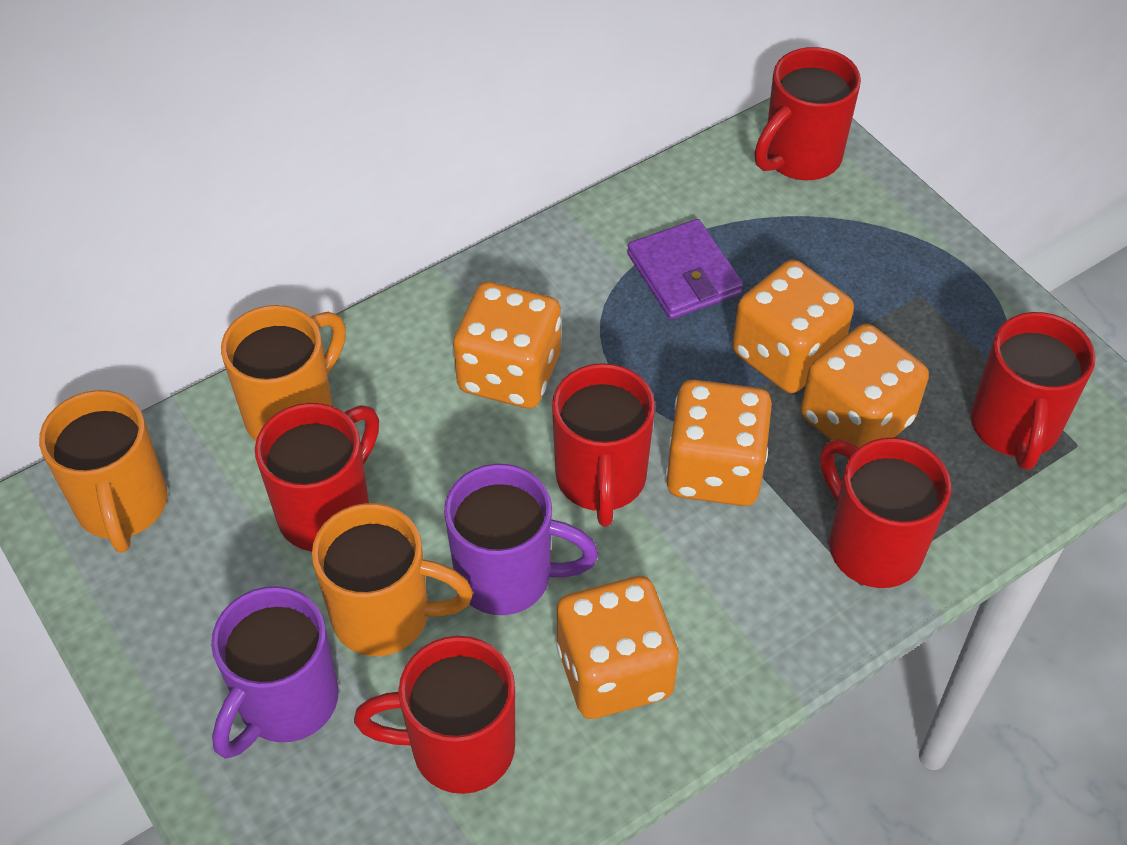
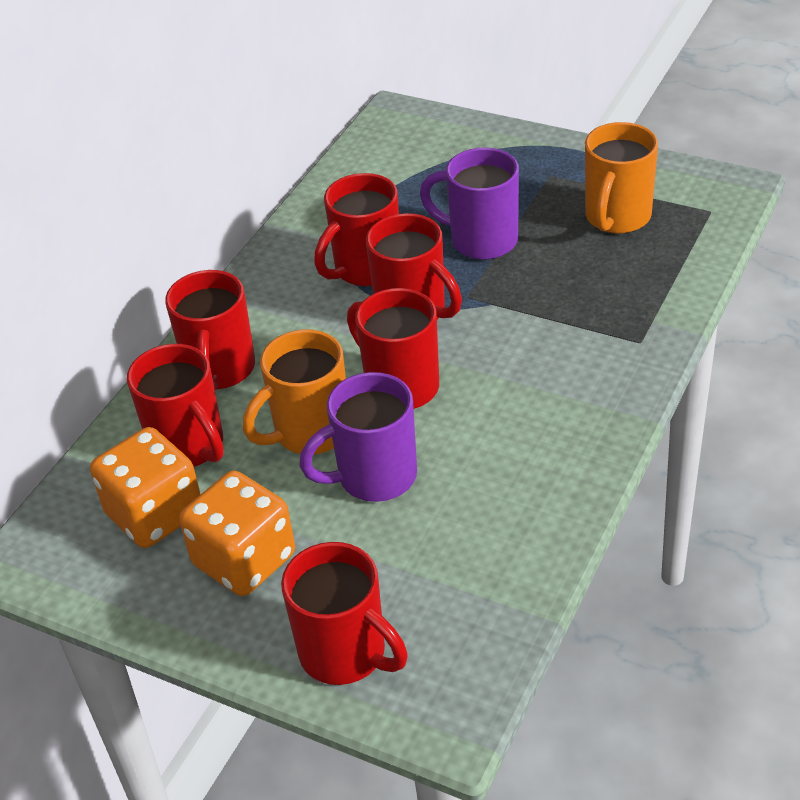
orange dice: [453,282,561,408] [556,576,679,719] [666,380,772,506] [732,260,854,393] [801,324,929,448] = 5 -> [90,427,201,548] [179,470,295,596] = 2
orange mug: [39,390,167,553] [221,305,346,441] [312,503,473,656] = 3 -> [243,329,346,454] [585,122,658,234] = 2
purple wallet: [627,219,743,319] = 1 -> none = 0

